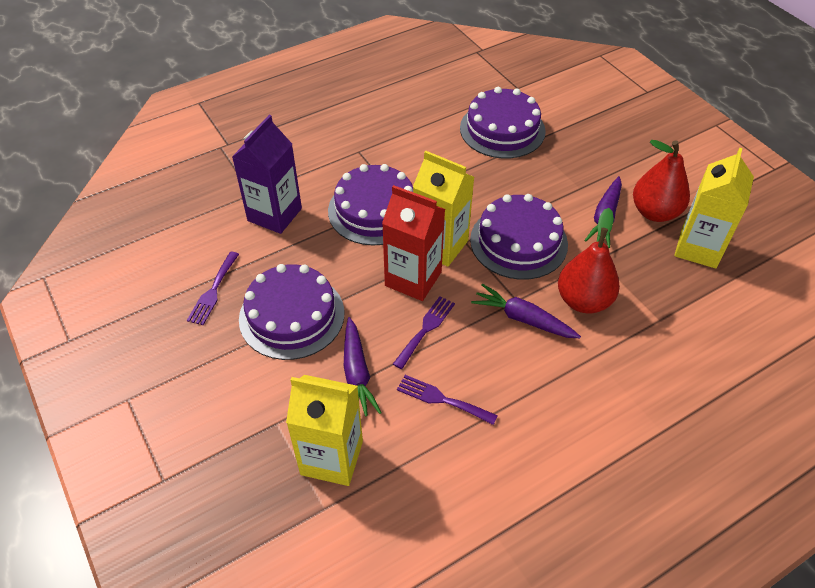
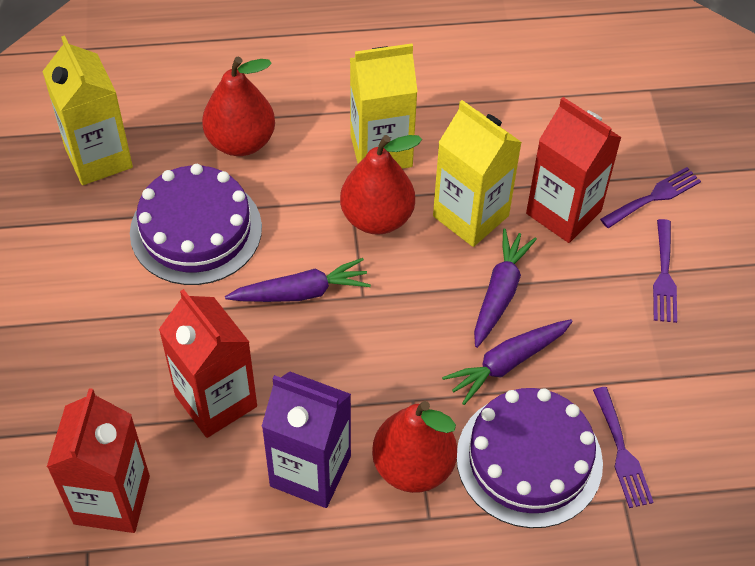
purple cake: [239,264,344,360] [328,164,413,246] [460,87,546,158] [470,194,568,280] = 4 -> [130,164,262,285] [457,388,603,528] = 2
red carton: [382,185,445,301] = 1 -> [47,388,150,533] [159,289,257,438] [526,97,622,243] = 3
red pear: [558,208,620,313] [633,140,690,222] = 2 -> [202,57,275,156] [340,135,422,235] [372,401,457,493] = 3

